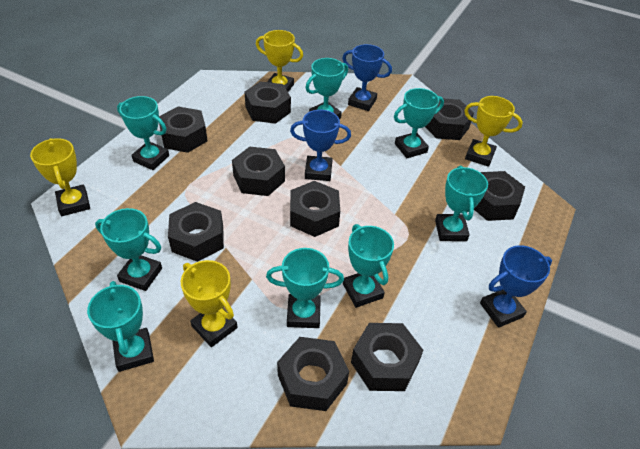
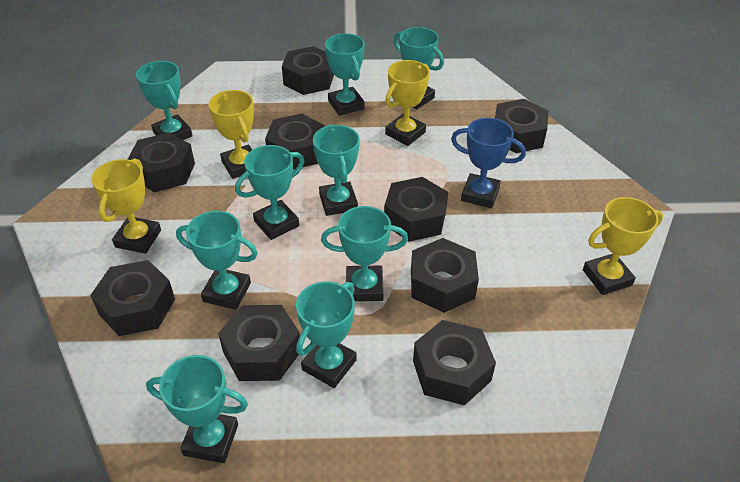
blue trophy: [290,110,351,181] [342,44,392,111] [480,245,552,328] = 3 -> [451,118,526,208] = 1
turquoise trophy: [87,281,154,372] [95,208,162,291] [117,96,169,170] [266,248,344,328] [306,58,348,119] [343,224,394,308] [394,88,444,158] [435,166,488,241] = 8 -> [136,61,192,140] [146,355,248,463] [176,211,258,310] [235,145,304,240] [296,281,357,388] [313,125,360,216] [321,206,408,301] [325,33,365,116] [394,27,444,109] = 9

